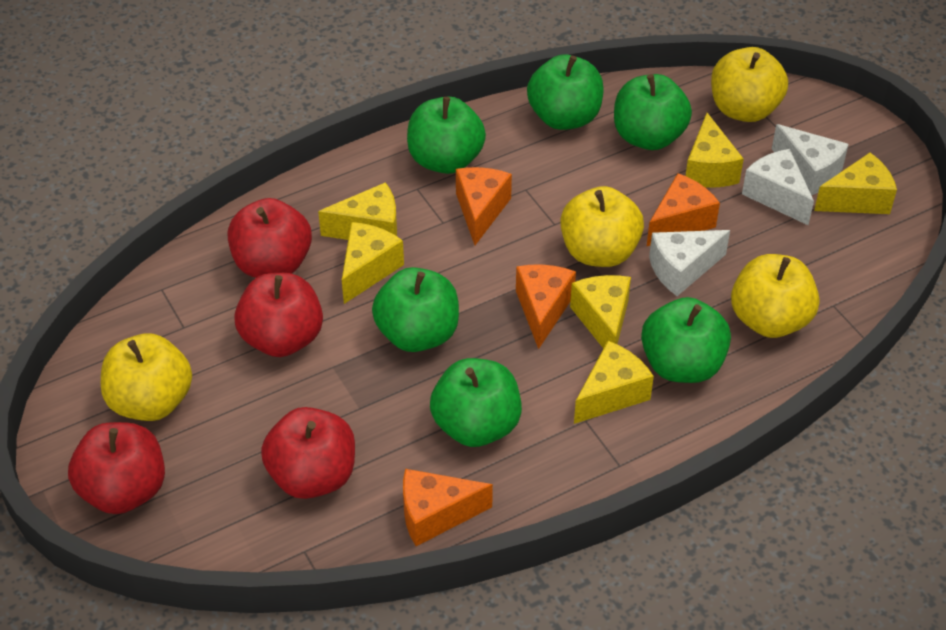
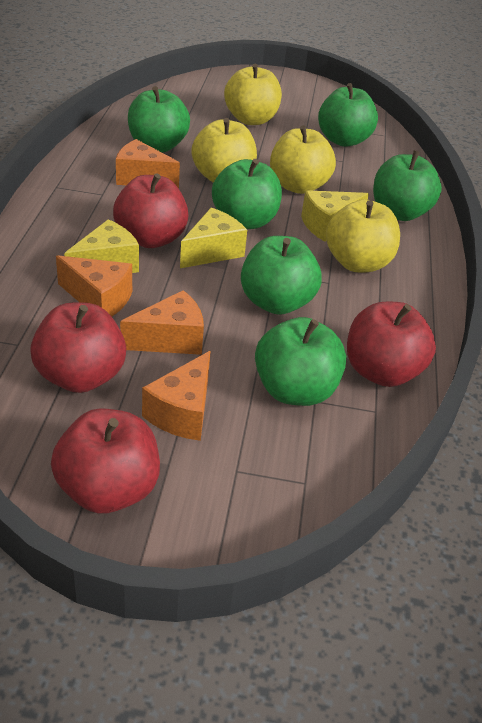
white cheese: [649,230,730,296] [742,149,814,225] [772,124,849,195] = 3 -> none = 0
yellow cheese: [318,182,397,240] [342,222,404,304] [570,275,631,349] [574,341,654,424] [686,113,744,188] [814,153,897,214] = 6 -> [64,219,139,273] [180,208,247,268] [301,190,369,242] = 3

